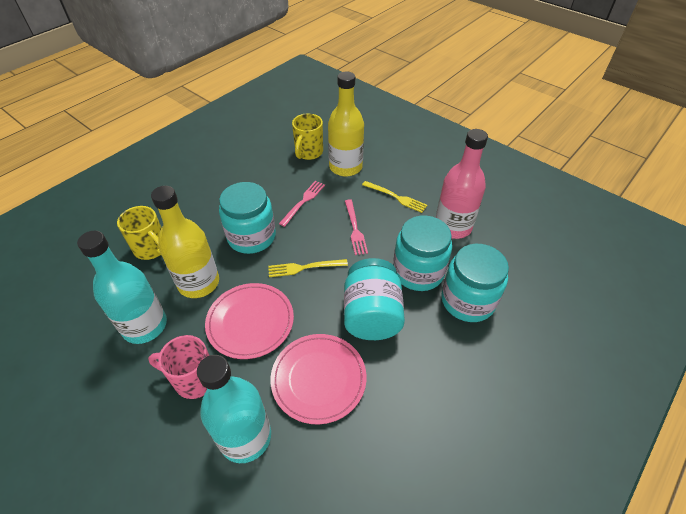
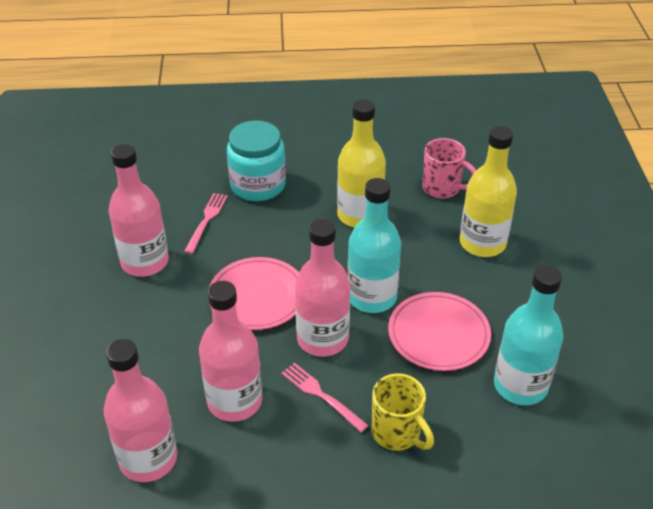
pink bottle: [436,129,488,239] = 1 -> [103,339,177,482] [109,144,169,277] [199,281,262,422] [295,219,350,357] = 4
turquoise jar: [219,182,276,254] [344,258,405,340] [393,215,452,291] [441,244,509,322] = 4 -> [227,121,286,202] = 1
yellow fork: [268,259,348,277] [362,181,427,213] = 2 -> none = 0
yellow mug: [117,206,161,260] [292,113,323,160] = 2 -> [371,373,434,451] = 1

